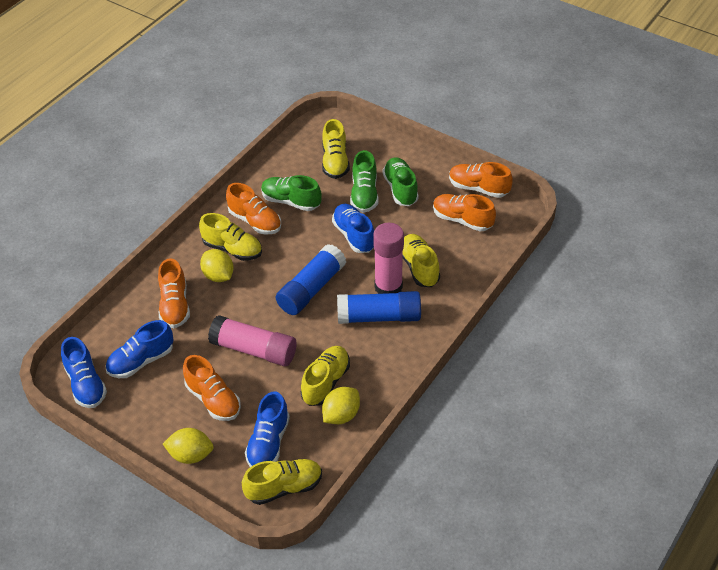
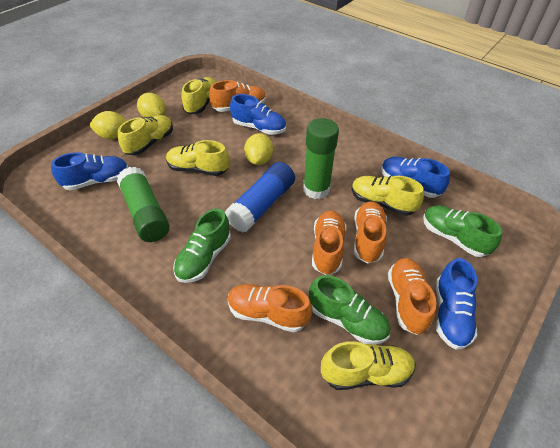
blue glue stick: [276,244,346,315] [337,291,421,324] = 2 -> [225,162,295,232] = 1
green glue stick: none = 0 -> [117,167,169,242] [303,118,339,199] = 2
pink glue stick: [208,315,297,367] [373,223,404,294] = 2 -> none = 0

